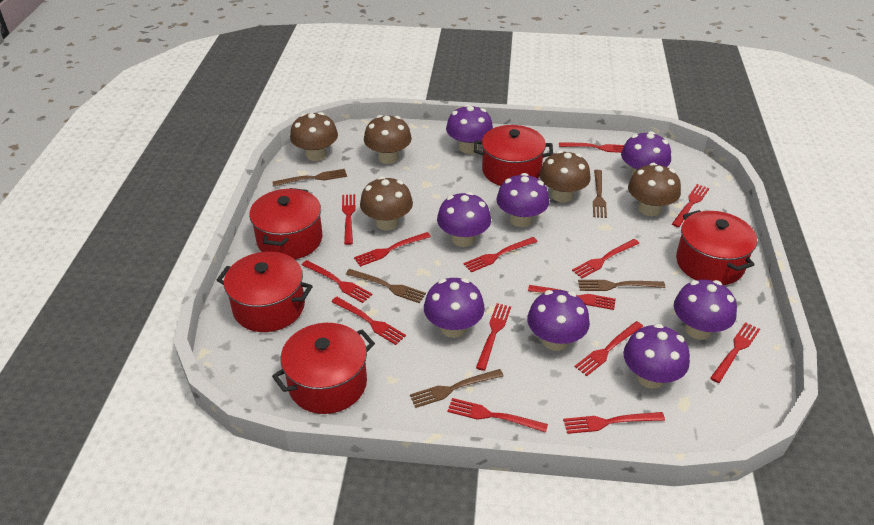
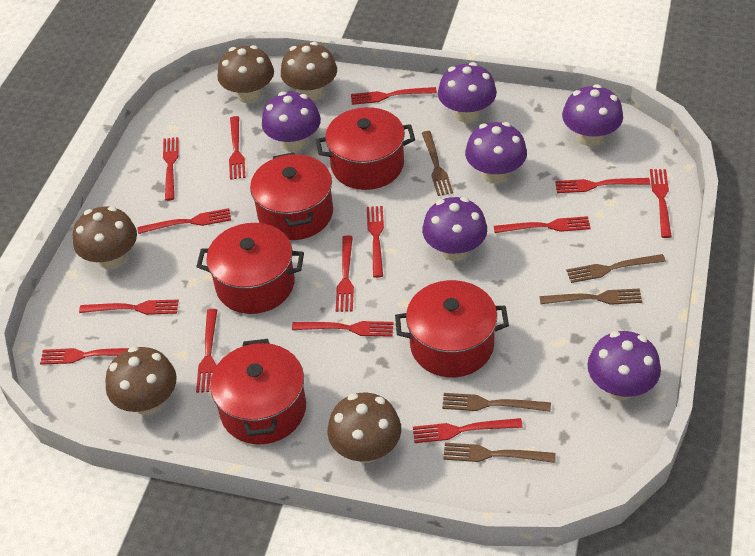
purple mushroom: [424,278,485,338] [437,192,491,247] [446,104,493,154] [496,173,549,227] [527,290,590,351] [621,131,671,176] [623,324,690,389] [674,280,737,340] = 8 -> [262,92,321,152] [422,197,487,261] [438,62,497,123] [465,122,527,184] [562,84,623,146] [587,331,661,400] = 6

